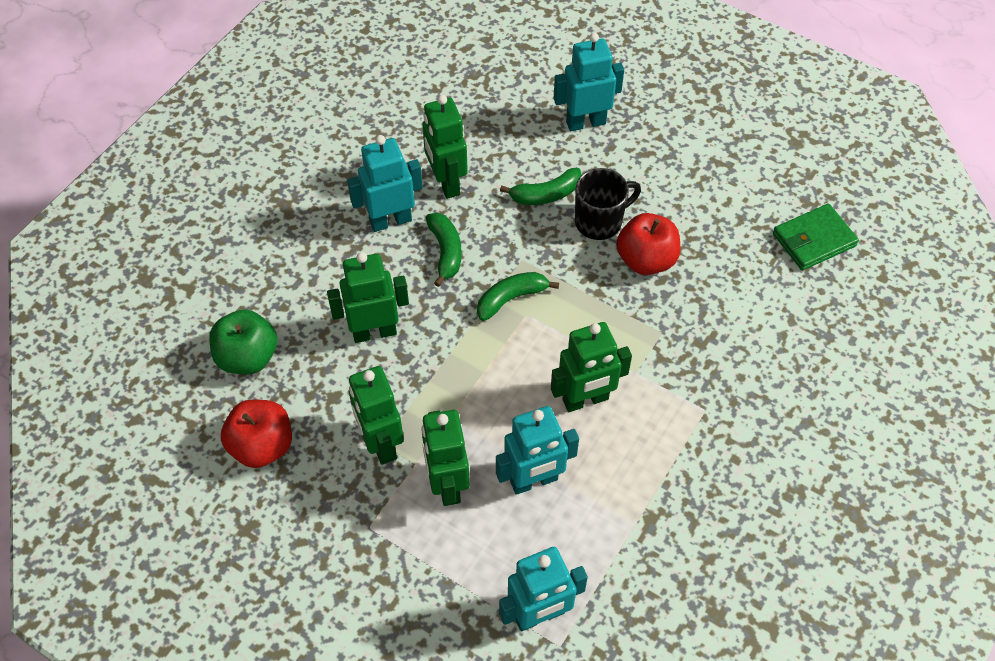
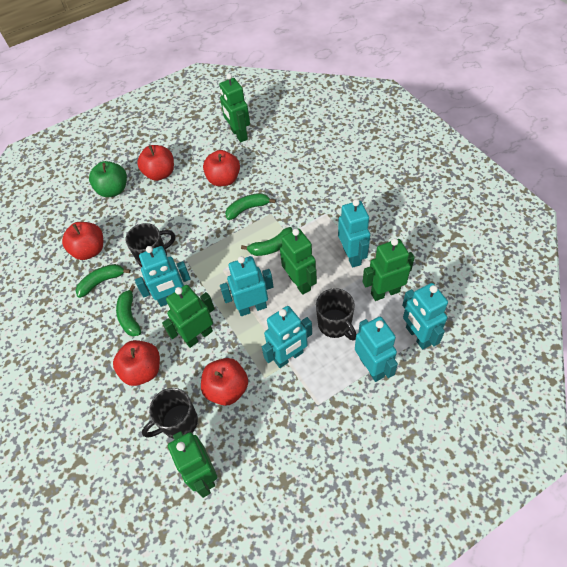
black mug: [575,168,641,240] = 1 -> [126,223,175,267] [142,388,198,439] [316,288,356,340] = 3
green banana: [426,213,461,287] [477,272,559,321] [500,168,582,205] = 3 -> [75,264,131,298] [116,285,141,337] [225,193,276,220] [241,227,293,256] = 4
green wallet: [773,204,859,270] = 1 -> none = 0
red apple: [221,399,292,468] [617,213,680,275] = 2 -> [62,222,103,260] [113,340,160,386] [137,145,174,181] [201,358,248,406] [203,150,240,186] = 5
turquoise robot: [347,135,423,232] [496,406,579,495] [499,547,588,631] [554,33,624,131] = 4 -> [135,246,191,307] [220,256,274,316] [262,306,312,368] [338,199,370,268] [355,317,398,382] [402,283,448,350] = 6

